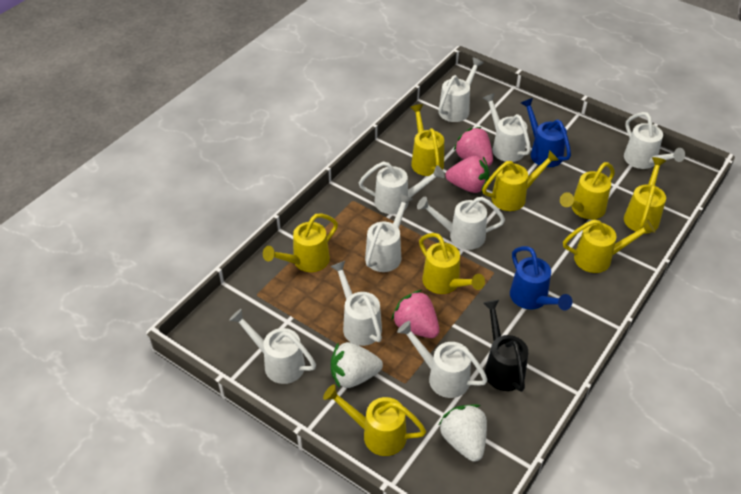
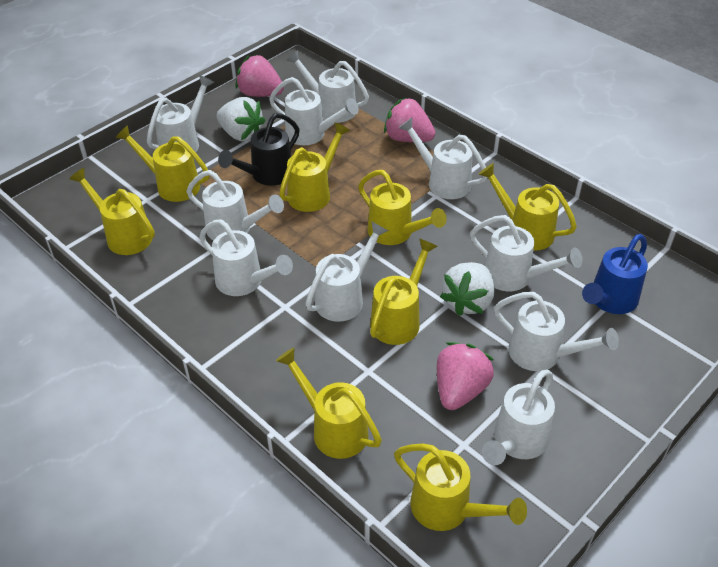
blue watering can: [510,246,573,310] [521,98,571,167] = 2 -> [582,234,648,314] = 1
white watering can: [229,309,316,384] [330,261,382,346] [359,161,444,214] [365,194,412,272] [397,321,488,398] [417,196,505,250] [438,57,484,122] [483,93,531,162] [624,112,685,169] = 9 -> [147,75,214,152] [187,170,284,240] [199,219,293,296] [269,77,359,145] [286,50,369,123] [305,222,388,322] [399,118,488,199] [470,215,582,291] [482,370,555,465] [494,292,619,371] = 10

